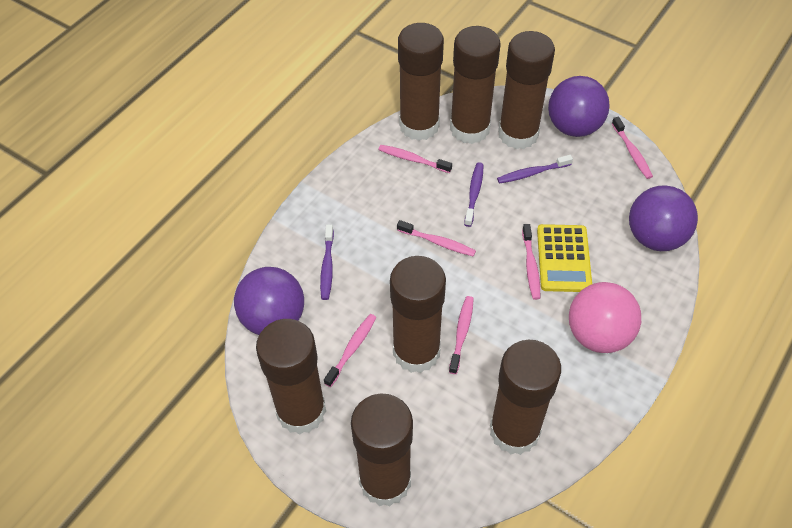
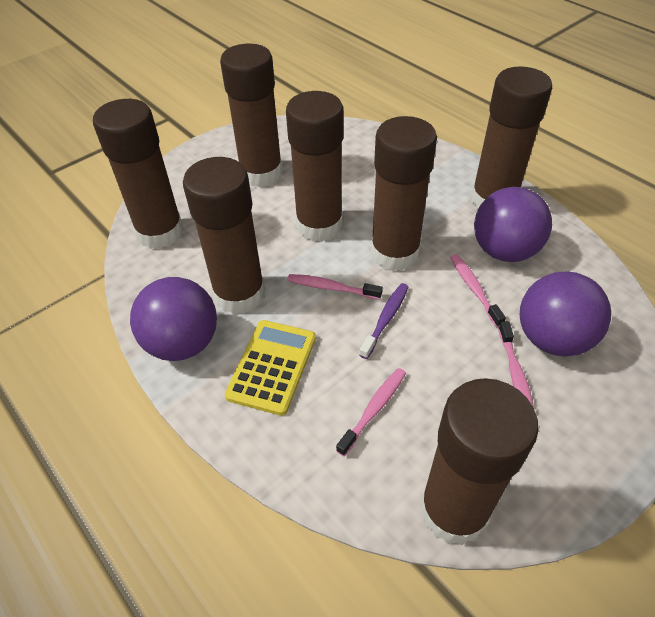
pink ball: [569,282,641,353] = 1 -> none = 0
pink toothbrush: [324,314,377,387] [378,145,452,173] [397,220,476,257] [449,296,474,374] [522,224,540,300] [612,117,653,179] = 6 -> [287,274,383,300] [336,368,406,456] [450,254,506,327] [498,321,534,408] = 4
purple toothbrush: [320,225,334,300] [464,162,483,227] [497,155,573,184] = 3 -> [359,283,408,359] = 1

